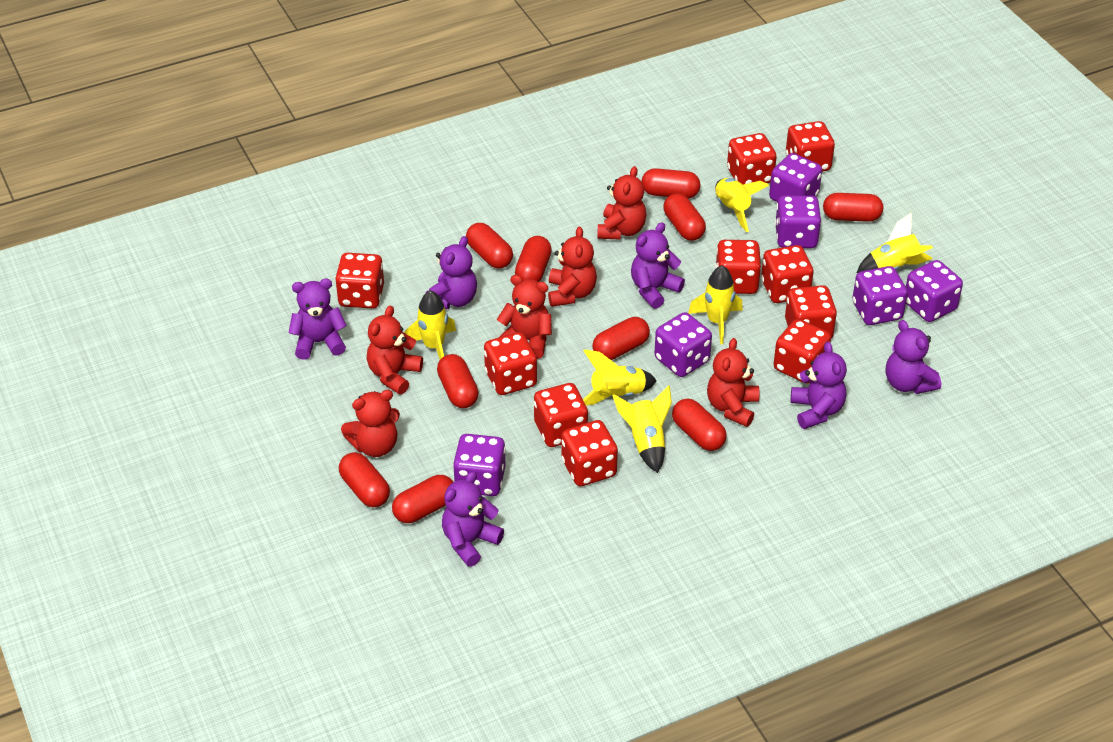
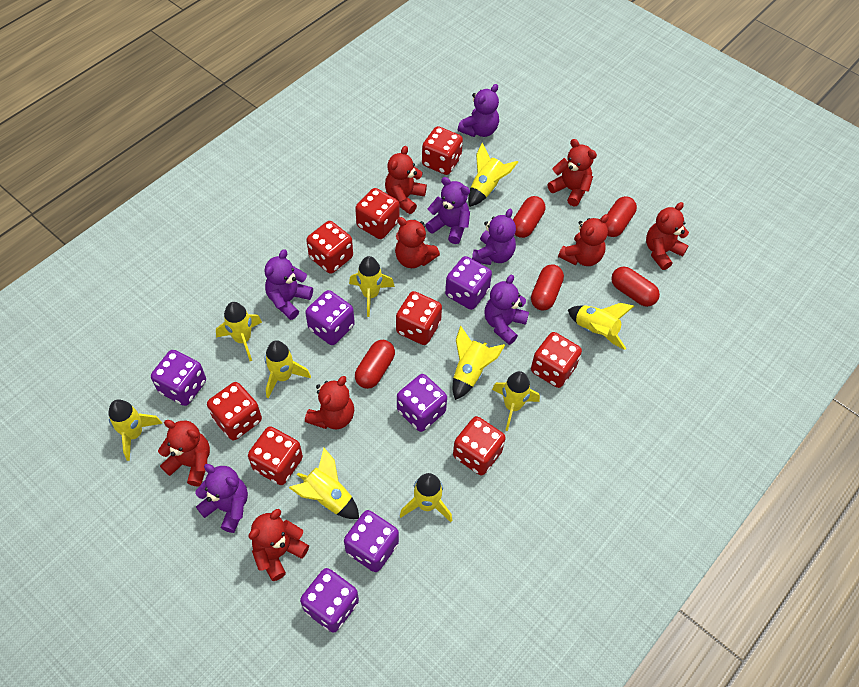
red capsule: [339,452,390,507] [392,475,453,523] [437,354,479,408] [466,223,513,269] [515,236,552,282] [592,317,650,360] [641,168,700,198] [663,193,706,241] [672,398,727,451] [823,193,883,222] = 10 -> [355,340,395,389] [513,196,545,238] [531,264,564,311] [605,196,637,237] [611,267,660,307] = 5
red dice: [335,253,384,309] [484,332,537,395] [534,383,588,447] [561,420,618,486] [715,240,761,294] [727,133,777,185] [761,245,813,303] [774,319,831,383] [785,285,837,339] [786,121,835,172] = 10 -> [207,382,262,441] [248,426,303,485] [306,221,353,274] [355,188,399,239] [396,291,442,345] [422,126,463,175] [453,416,506,475] [531,332,582,388] = 8
red teddy bear: [341,390,400,457] [367,305,423,395] [497,275,552,359] [548,227,597,307] [597,166,646,240] [707,338,759,427] = 6 -> [158,420,210,487] [248,509,309,581] [305,376,354,429] [385,146,427,214] [395,217,440,268] [547,139,597,206] [558,214,609,266] [646,202,689,270] = 8
yellow rocket: [404,290,456,360] [583,350,657,405] [612,385,672,473] [688,265,743,344] [715,178,769,232] [857,212,933,273] = 6 -> [108,400,162,461] [216,302,262,361] [265,340,311,399] [289,448,359,519] [349,256,395,317] [400,473,452,522] [453,326,505,400] [468,143,518,207] [492,371,540,431] [568,303,634,350] = 10

